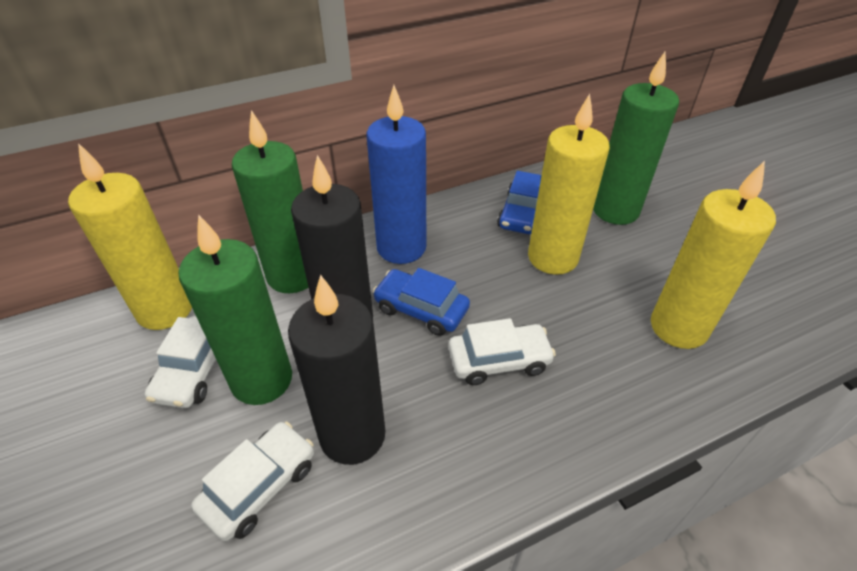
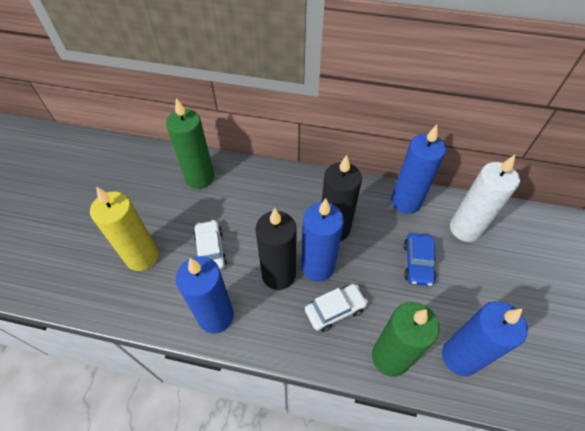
blue candle: [366,85,426,264] = 1 -> [176,256,234,334] [301,199,344,281] [391,125,446,214] [442,301,528,376] = 4
blue car: [373,268,470,336] [497,171,542,234] = 2 -> [403,233,436,286] = 1
green candle: [179,214,292,405] [232,110,309,293] [593,52,679,225] = 3 -> [166,98,214,189] [372,302,439,377] = 2
white candle: none = 0 -> [450,155,520,242] = 1
white car: [145,316,216,408] [191,422,314,541] [448,318,556,385] = 3 -> [193,220,227,269] [305,284,368,332] = 2
yellow candle: [68,143,192,330] [528,94,610,275] [651,161,776,349] = 3 -> [90,186,158,271] = 1

